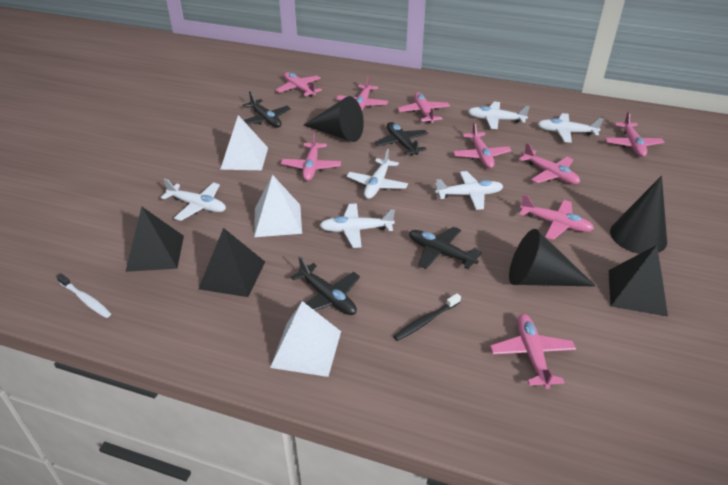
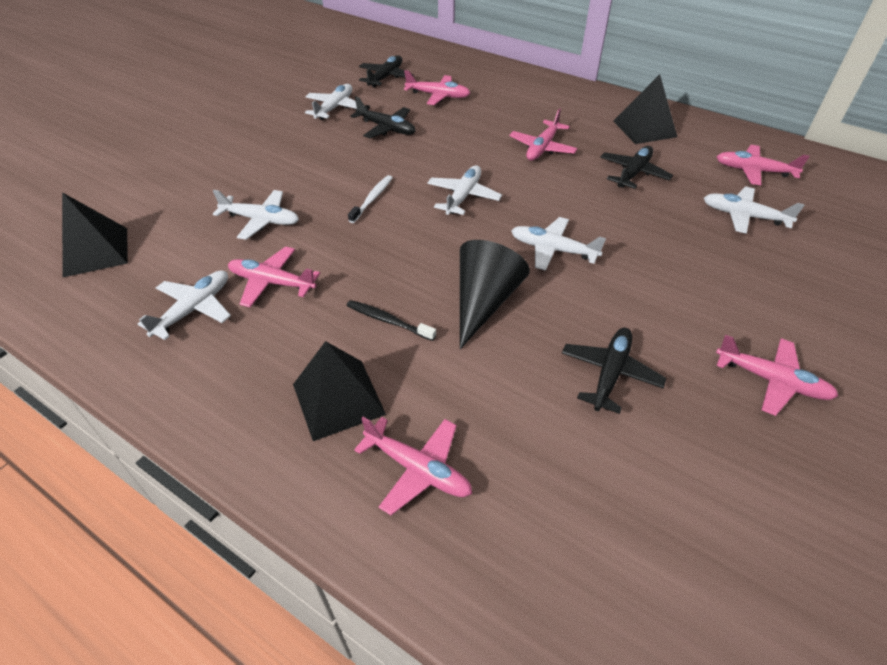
black cone: [303,96,364,142] [509,229,596,287] [610,176,667,254] = 3 -> [460,240,530,349] = 1
pink plane: [276,72,322,97] [281,132,341,181] [336,75,388,110] [397,92,450,123] [453,122,512,169] [490,314,576,389] [519,143,580,184] [519,194,594,240] [605,112,664,157] = 9 -> [228,246,320,307] [354,417,472,515] [404,70,470,105] [509,108,578,161] [716,335,838,416] [717,145,810,186] = 6
white pyramid: [220,115,268,170] [254,175,302,237] [270,301,341,377] = 3 -> none = 0

